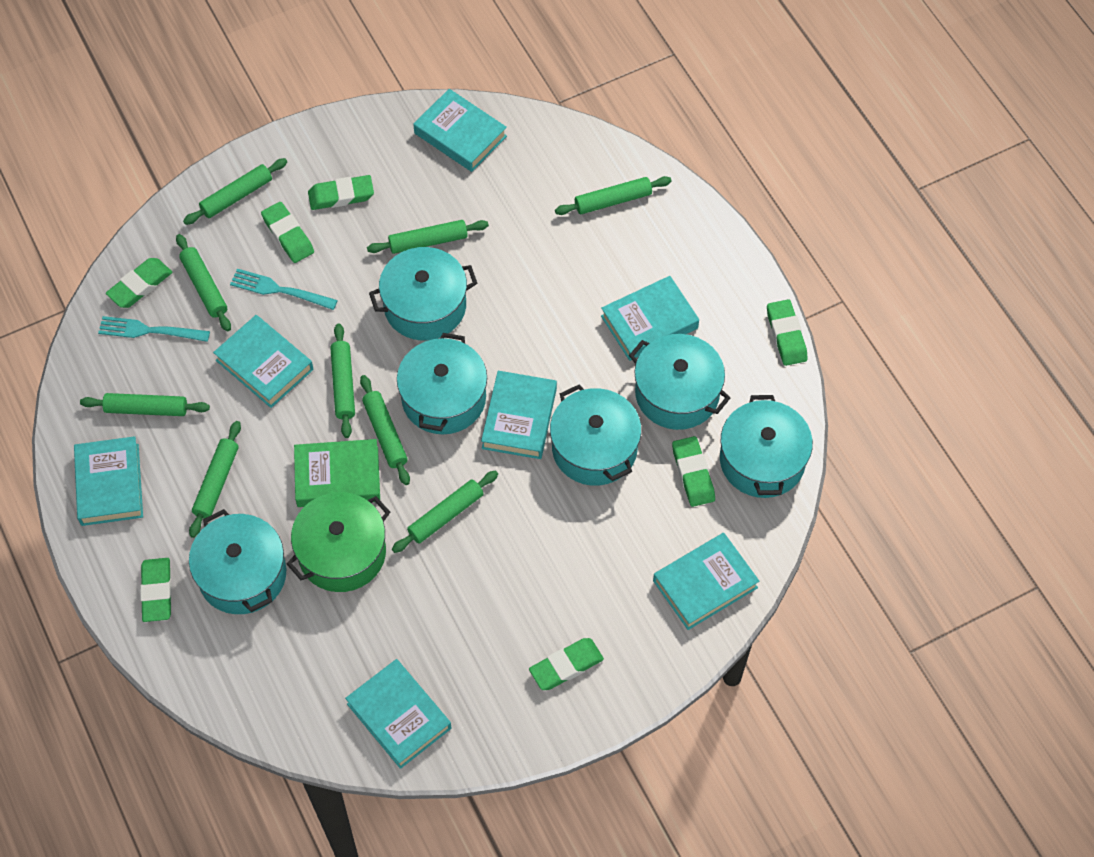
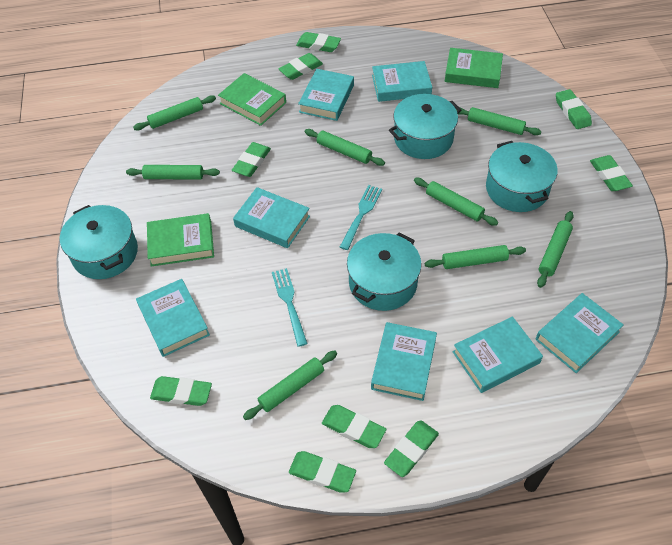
green book: [294,439,380,507] = 1 -> [147,213,214,267] [218,73,286,126] [445,48,503,88] = 3
green eraser: [106,258,172,308] [140,558,172,622] [261,202,314,263] [308,175,374,210] [529,638,604,690] [672,436,715,507] [767,299,808,366] = 7 -> [150,376,212,406] [232,142,271,177] [278,53,323,80] [289,451,356,493] [296,32,341,52] [322,405,386,448] [384,420,439,477] [556,89,592,129] [590,155,633,191] = 9
green pot: [287,492,390,592] = 1 -> none = 0
green rolling pin: [80,393,210,416] [176,234,231,331] [183,158,287,225] [189,421,241,538] [330,324,355,438] [360,375,410,485] [367,220,489,254] [392,470,498,553] [555,176,672,215] = 9 -> [126,165,220,179] [133,95,216,130] [243,351,337,420] [305,129,385,166] [414,178,498,226] [425,245,526,269] [455,107,542,135] [537,211,574,288] = 8
turquoise pot: [189,509,286,614] [369,247,477,340] [397,333,487,434] [550,384,642,486] [629,334,730,430] [720,395,813,498] = 6 -> [60,205,138,279] [347,232,422,311] [389,94,461,159] [486,141,558,212] = 4

